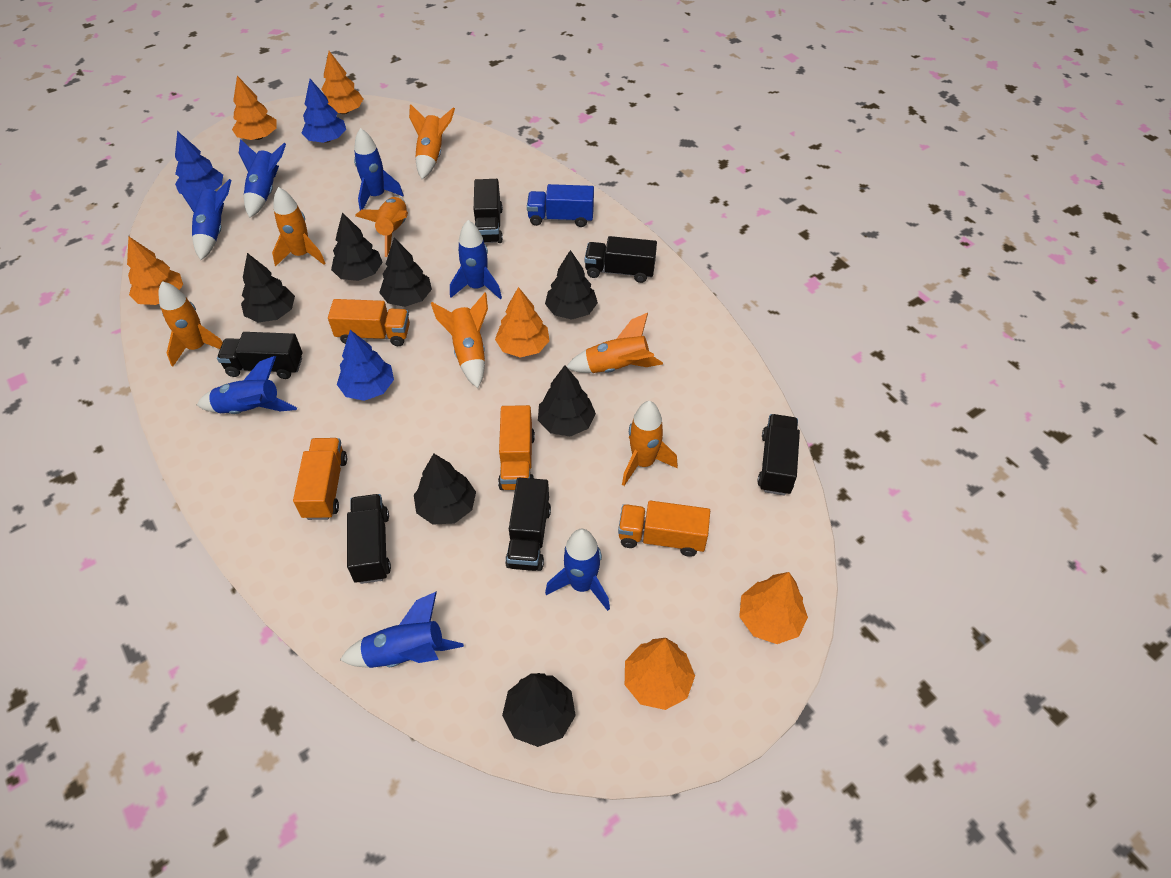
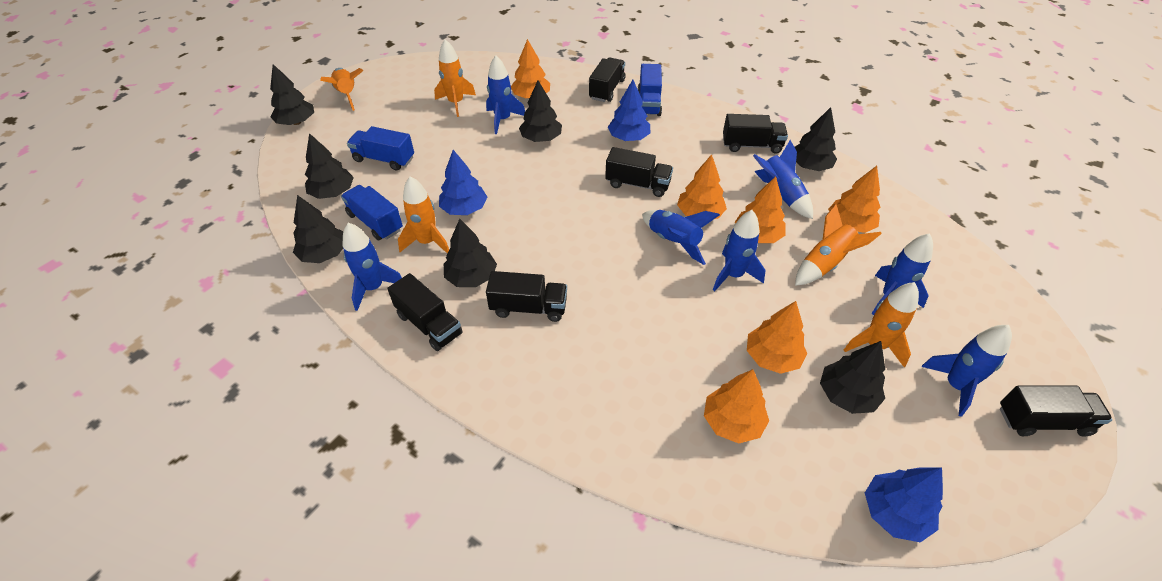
blue truck: [527,184,594,227] = 1 -> [341,185,403,240] [347,126,414,171] [638,64,662,116] = 3
orange rocket: [158,281,223,367] [272,187,326,266] [355,196,408,257] [409,104,455,179] [431,293,488,388] [566,313,663,373] [622,401,678,486] = 7 -> [320,68,364,111] [398,176,449,254] [434,39,476,117] [795,204,882,286] [844,282,919,367] = 5
orange truck: [293,438,347,520] [328,299,410,346] [498,405,535,490] [618,501,710,557] = 4 -> none = 0

